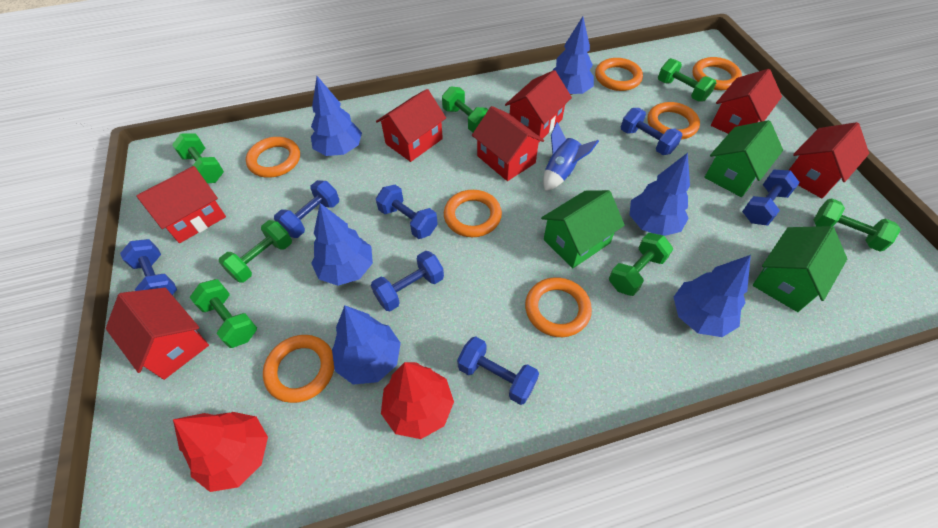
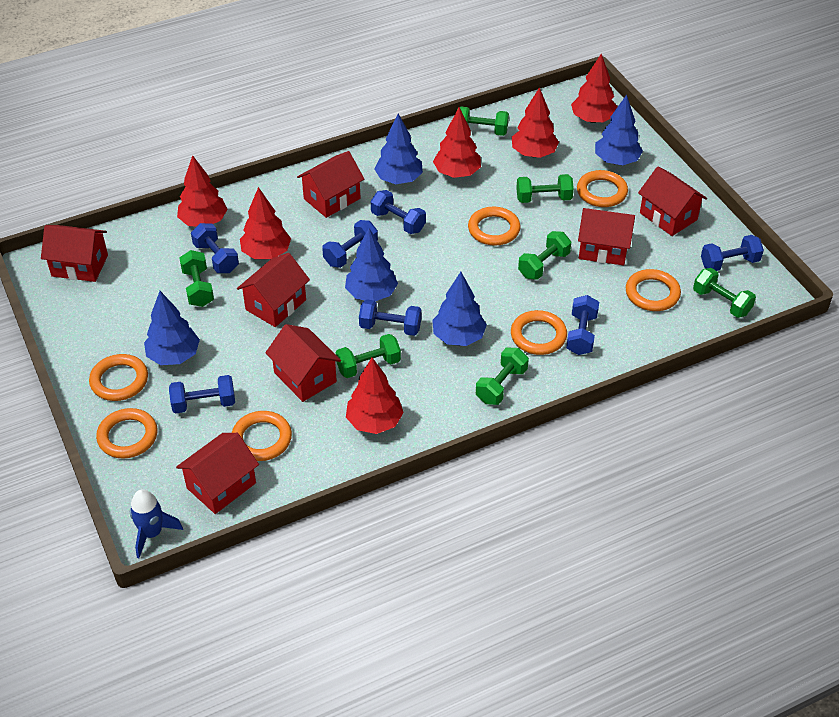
blue tree: [311,76,362,156] [311,203,373,286] [332,305,401,385] [552,16,594,95] [629,153,690,236] [674,255,751,337] = 6 -> [144,291,200,365] [345,228,398,301] [374,114,423,184] [432,272,487,346] [595,95,643,165] = 5
green house: [541,190,625,268] [704,120,783,197] [753,226,847,312] = 3 -> none = 0
red tree: [173,412,268,492] [381,362,454,439] = 2 -> [177,155,228,227] [240,187,291,259] [346,358,404,434] [433,107,481,178] [512,87,559,158] [571,54,618,123] = 6

